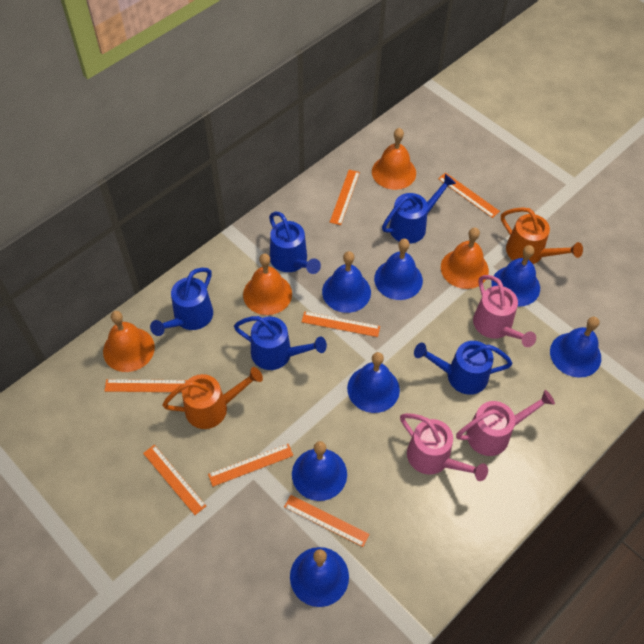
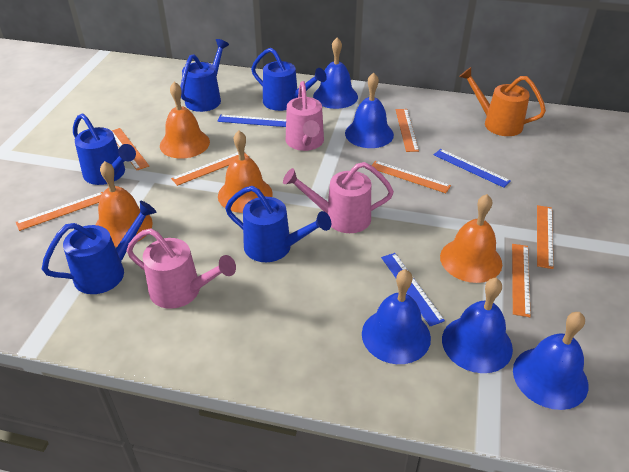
blue bell: [290,547,349,607] [292,441,347,501] [322,251,371,313] [347,352,400,413] [374,239,423,300] [491,245,540,307] [550,317,601,378] = 7 -> [313,38,358,109] [345,73,394,148] [362,269,431,364] [442,278,513,373] [513,312,588,410] = 5
blue ruler: none = 0 -> [217,115,286,127] [381,253,445,326] [434,149,511,188] = 3
orange watering can: [162,367,263,429] [501,207,583,264] = 2 -> [459,67,546,136] = 1

